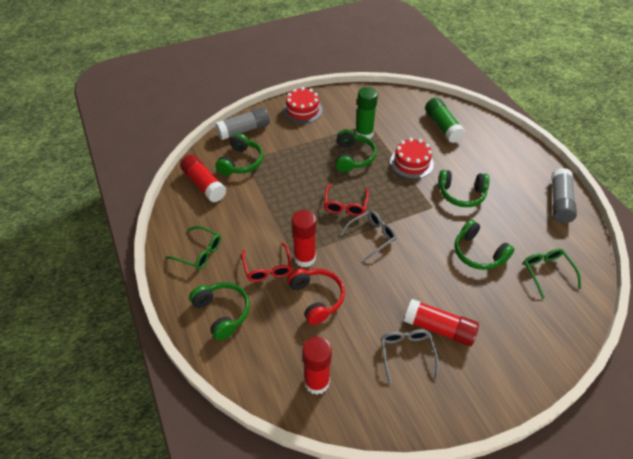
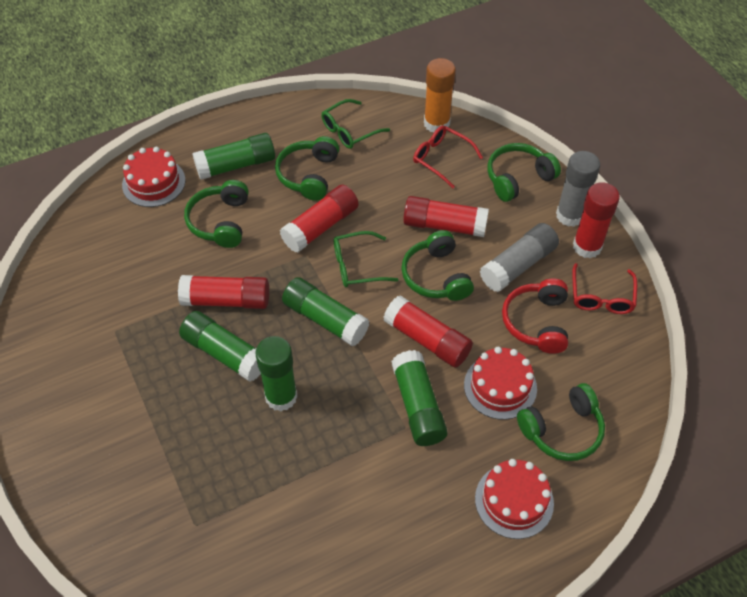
green glue stick: [355,87,378,139] [425,98,465,143] = 2 -> [179,311,261,382] [192,133,275,180] [255,336,298,411] [282,277,369,346] [391,350,448,446] = 5
grey glasses: [340,210,396,261] [381,329,439,384] = 2 -> none = 0
orange glue stick: none = 0 -> [424,58,456,132] = 1
red cake: [283,87,323,124] [390,138,434,179] = 2 -> [122,147,186,207] [464,347,537,420] [475,459,554,539] = 3
red glue stick: [180,155,227,202] [292,210,316,267] [302,337,332,394] [404,299,479,346] = 4 -> [178,275,269,309] [280,185,358,253] [383,295,473,368] [403,196,489,237] [573,182,620,258] = 5

